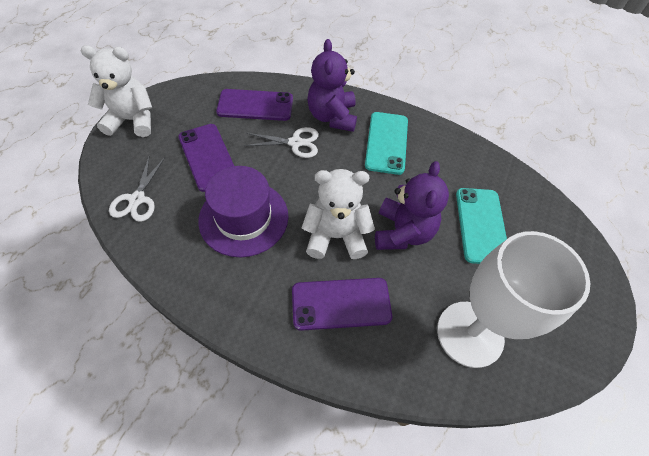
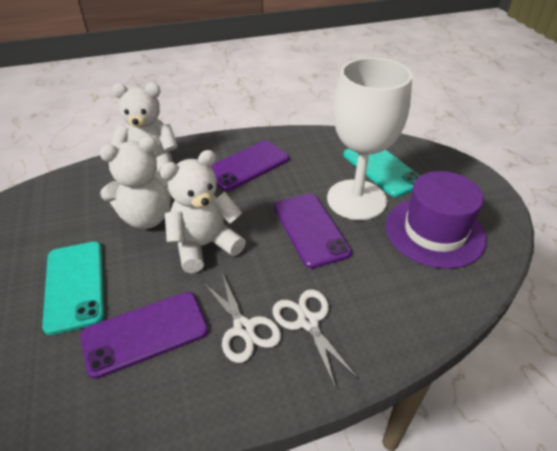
purple teddy bear: [307,39,357,132] [375,161,449,250] = 2 -> none = 0
white teddy bear: [81,45,152,137] [302,169,375,259] = 2 -> [99,136,171,229] [110,83,178,172] [160,150,246,273] = 3

